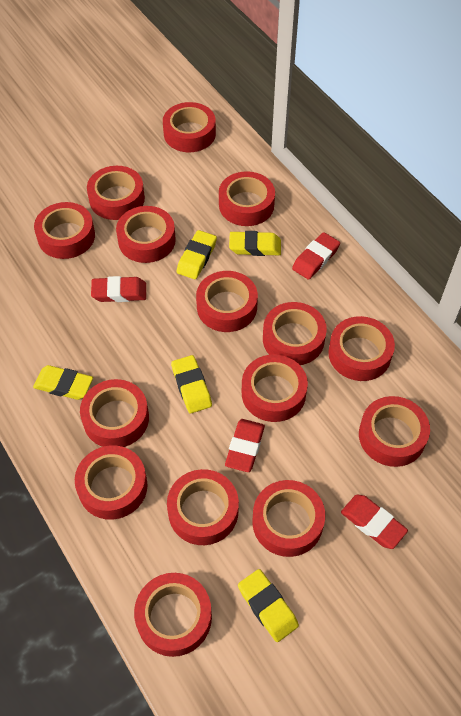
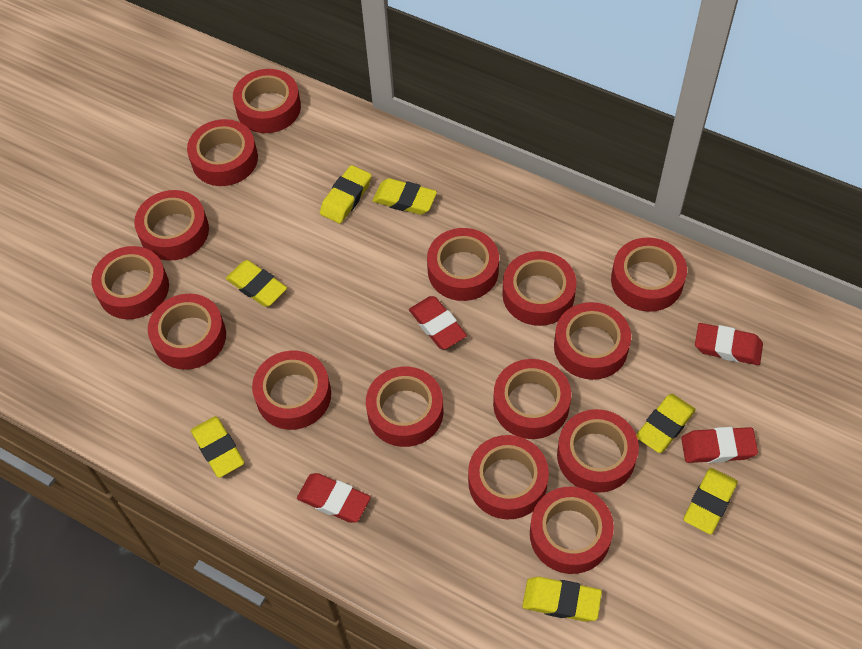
yellow eraser: [33,365,93,400] [171,355,212,413] [177,230,217,279] [229,231,281,256] [238,569,299,642] = 5 -> [191,416,244,478] [226,260,287,307] [320,165,372,224] [373,178,437,215] [522,577,602,622] [636,394,696,453] [683,468,738,534] = 7

